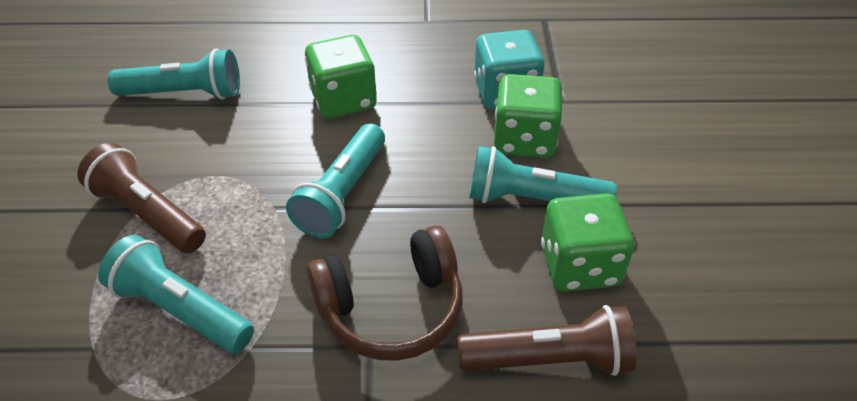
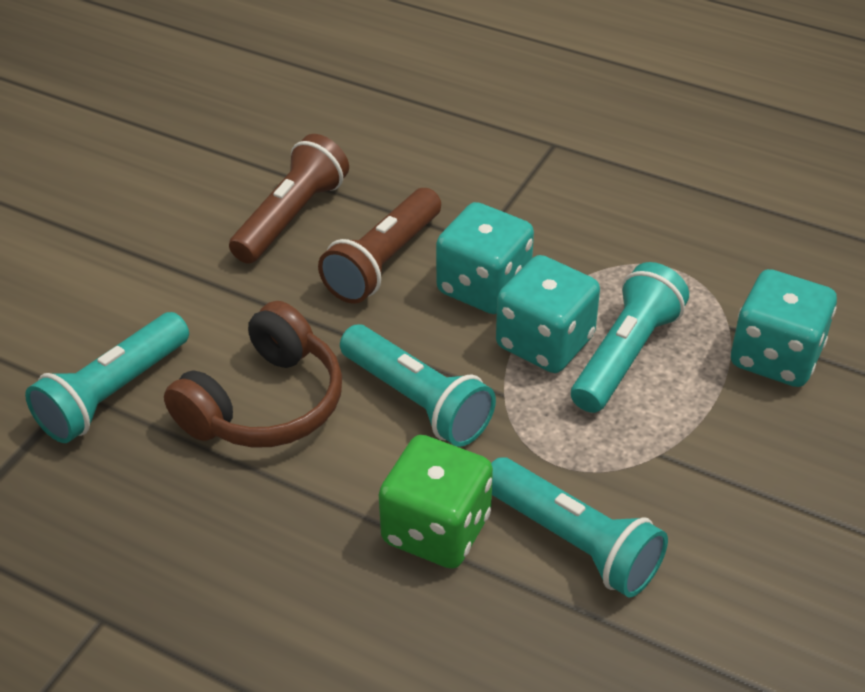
green dice: [305,35,377,118] [494,74,563,158] [541,193,634,292] = 3 -> [379,435,493,569] = 1
turquoise dice: [474,30,544,109] = 1 -> [436,202,534,314] [496,255,600,373] [731,269,837,387] = 3

